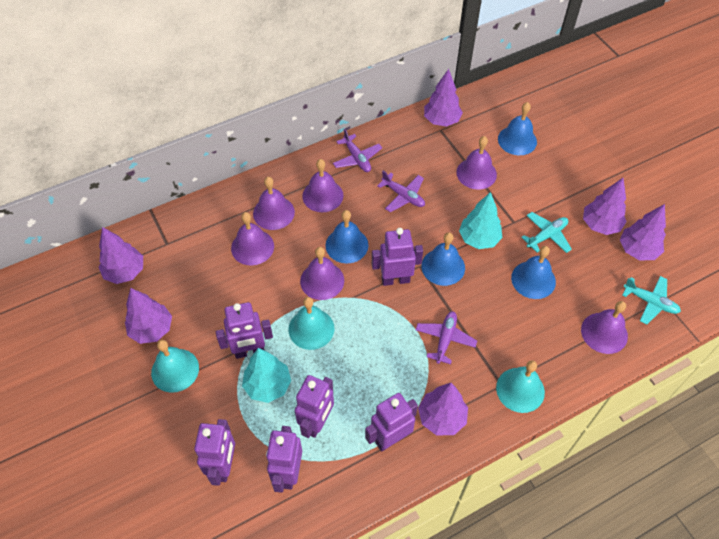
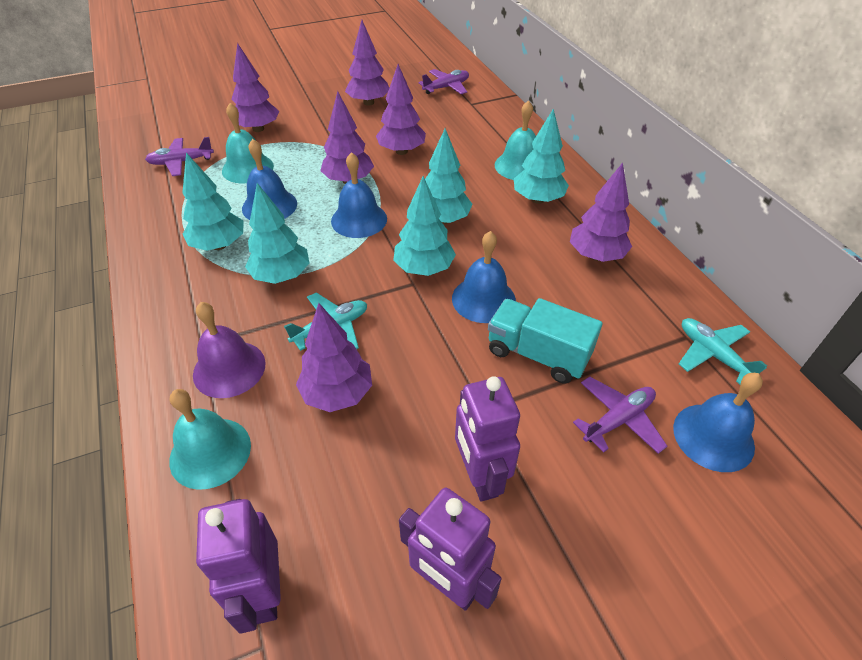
purple bell: [231,212,274,266] [253,177,295,230] [300,247,344,300] [302,159,343,212] [456,136,497,190] [581,301,628,354] = 6 -> [193,302,266,398] = 1
purple robot: [194,419,235,486] [216,302,273,359] [266,426,302,493] [295,375,334,438] [365,393,418,452] [372,228,423,286] = 6 -> [196,499,281,634] [399,488,502,611] [455,376,520,502] = 3
turquoise tree: [242,348,291,403] [459,192,502,249] = 2 -> [182,153,244,251] [245,183,309,284] [393,176,456,276] [425,129,473,224] [514,109,569,204] = 5
turquoise truck: none = 0 -> [488,298,603,383] = 1

